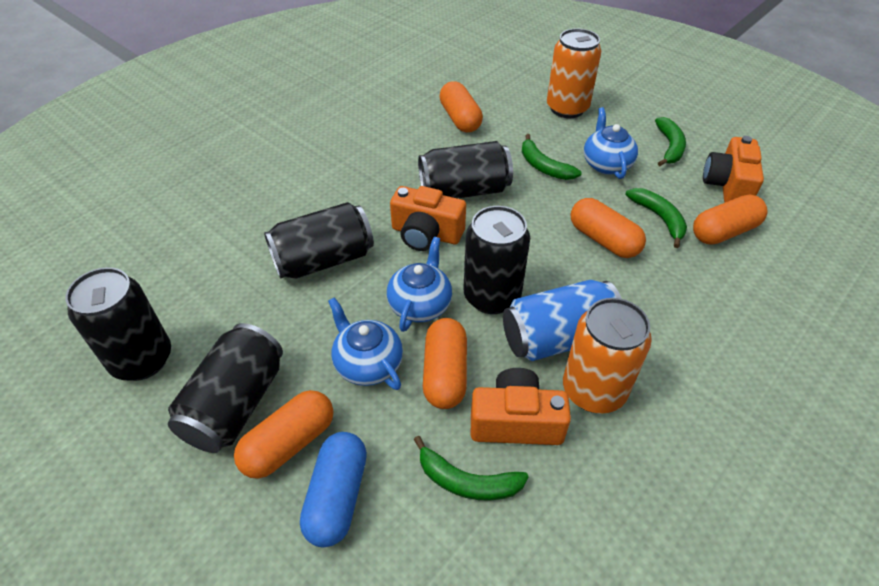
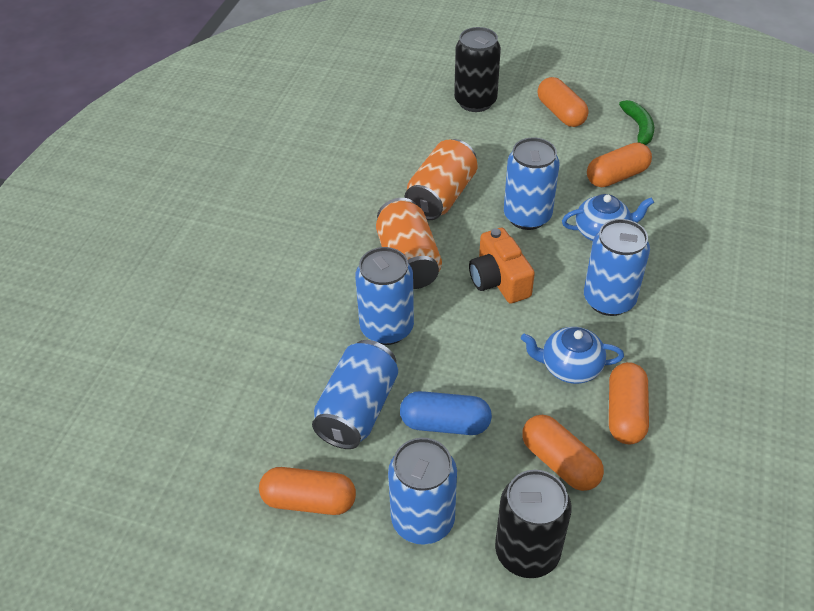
black can: [65,267,171,381] [168,323,283,453] [264,202,374,279] [418,141,513,198] [463,206,530,314] = 5 -> [454,27,501,112] [495,470,572,578] = 2
blue can: [503,280,622,361] = 1 -> [312,340,398,449] [355,247,414,345] [388,438,457,545] [504,138,560,230] [584,219,650,316] = 5
blue teapot: [328,297,403,390] [387,237,452,332] [584,107,638,179] = 3 -> [521,327,624,384] [562,194,654,241] = 2
green banana: [414,436,529,501] [522,134,582,180] [625,188,687,248] [655,117,686,166] = 4 -> [619,100,654,145] = 1
orange camera: [390,186,466,251] [471,368,571,445] [703,136,764,202] = 3 -> [469,228,535,304] = 1

